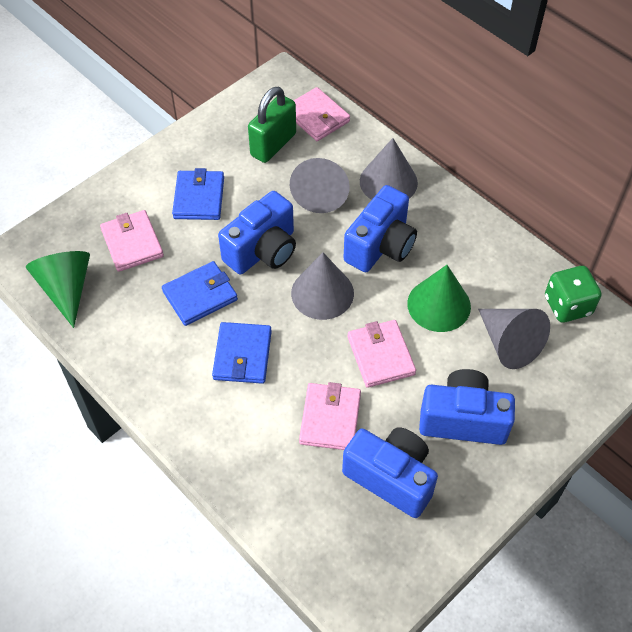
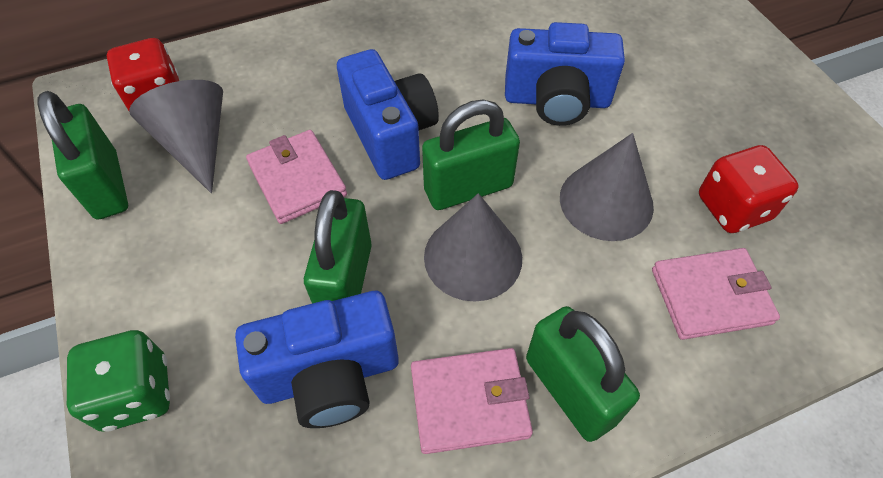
blue camera: [218,191,296,275] [342,427,438,518] [344,185,417,272] [419,369,515,445] = 4 -> [235,291,399,428] [337,49,439,180] [505,22,625,126] = 3
blue wallet: [162,261,238,326] [172,168,224,220] [212,322,272,384] = 3 -> none = 0
green cone: [26,251,90,328] [407,265,471,332] = 2 -> none = 0
green padlock: [248,87,296,163] = 1 -> [37,91,128,219] [304,190,372,303] [422,99,520,210] [526,306,640,442] = 4
grey cone: [290,158,350,213] [291,253,354,320] [360,138,418,200] [478,309,550,369] = 4 -> [129,80,223,193] [424,193,522,302] [560,133,654,241] = 3
pink wallet: [100,210,164,272] [294,87,350,141] [299,382,361,450] [348,320,416,388] = 4 -> [246,130,347,224] [411,348,533,454] [652,248,780,340] = 3
red dice: none = 0 -> [107,38,179,111] [699,145,799,233] = 2

